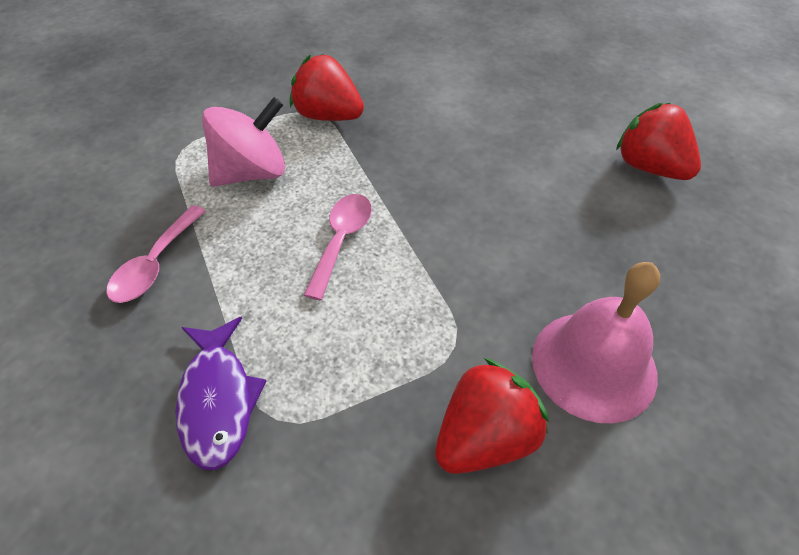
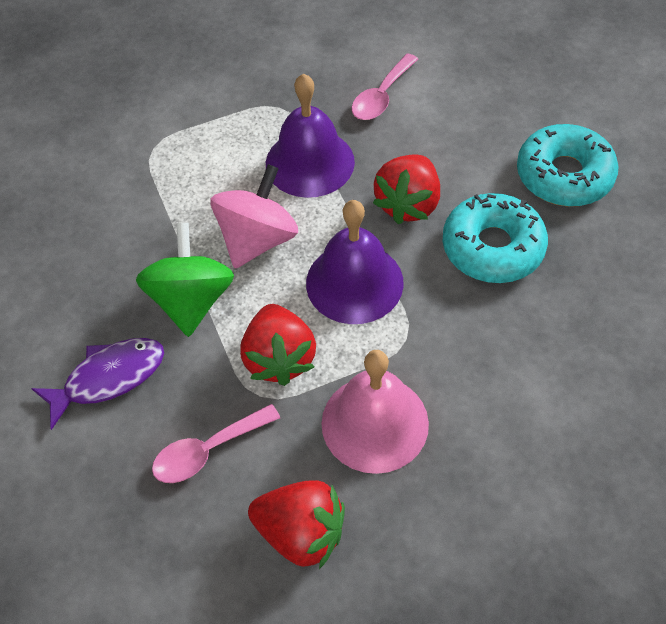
green spinning top: none = 0 -> [136,223,234,337] = 1
purple bell: none = 0 -> [266,73,355,198] [306,200,404,324] = 2
turquoise donut: none = 0 -> [443,193,548,283] [517,124,618,207] = 2

